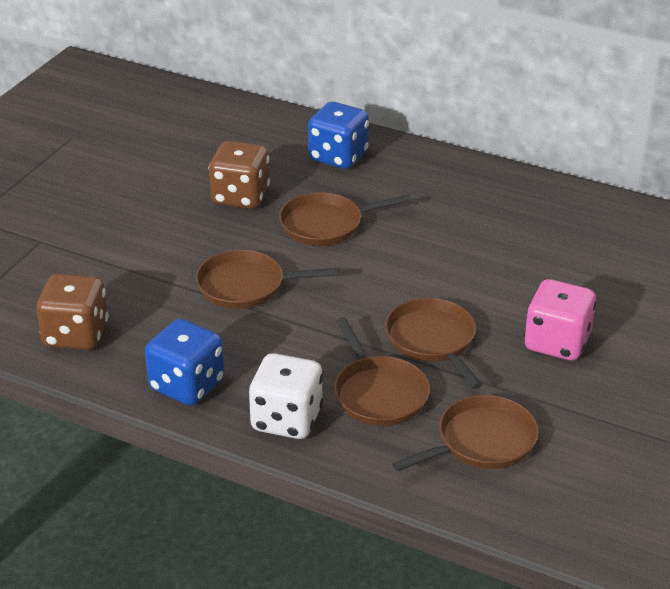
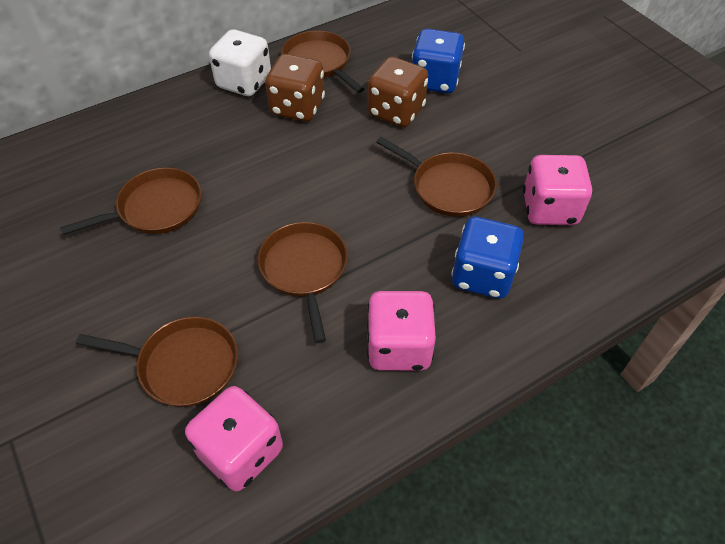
pink dice: [524,279,596,360] = 1 -> [185,386,283,491] [367,291,436,371] [523,155,592,225] = 3

